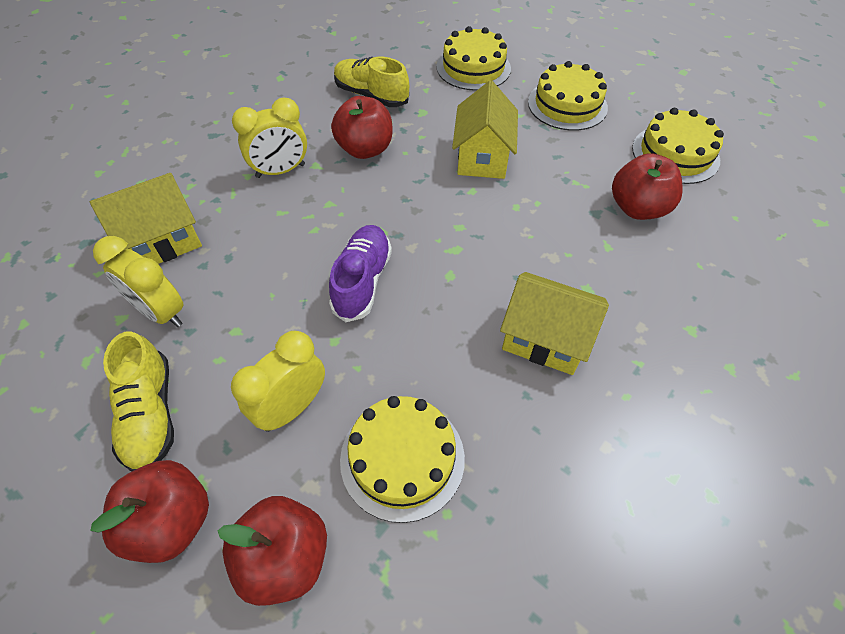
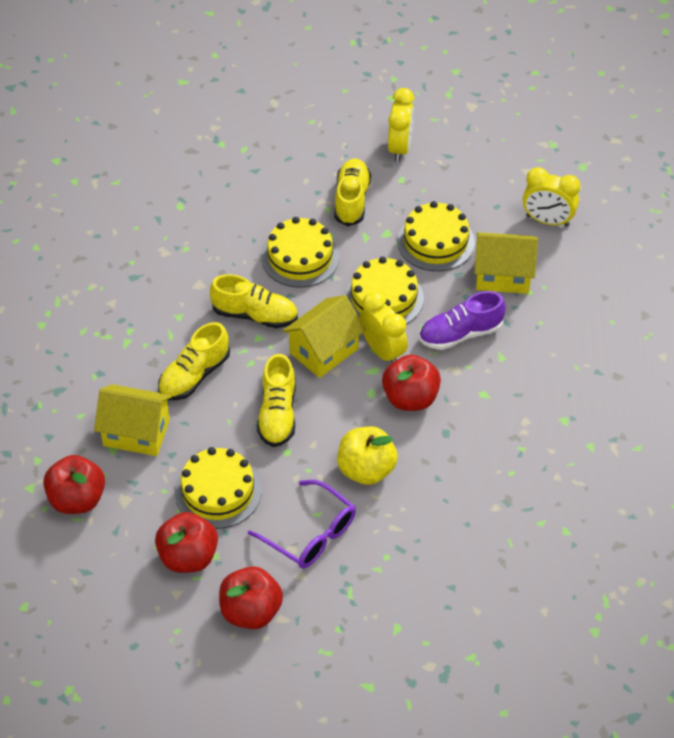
purple glasses: none = 0 -> [248,480,356,569] = 1
yellow apple: none = 0 -> [337,427,398,485] = 1
yellow shoe: [103,331,174,472] [334,57,409,107] = 2 -> [158,322,230,400] [210,274,298,328] [257,354,296,447] [334,158,371,226] = 4

